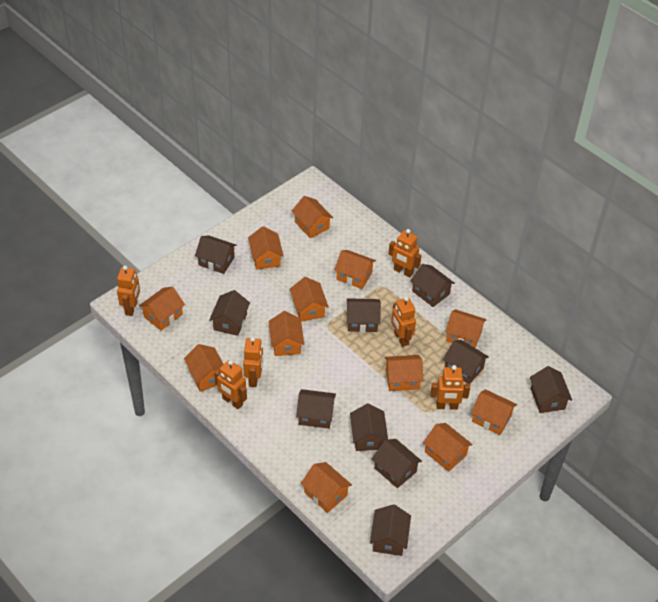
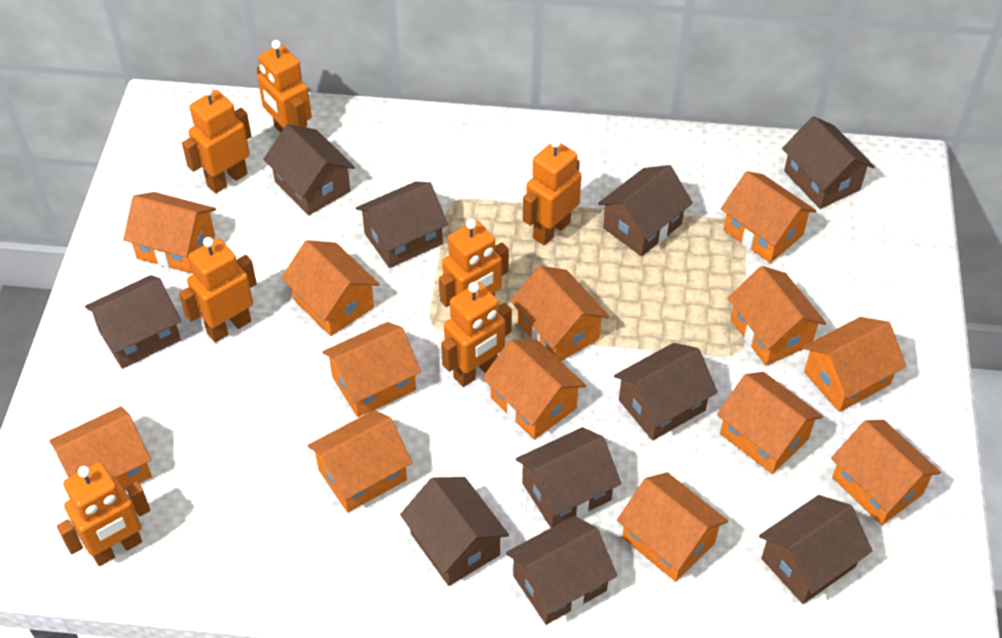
orange house: [139,287,185,331] [184,344,224,392] [248,226,284,270] [268,311,304,356] [290,277,329,322] [292,196,333,238] [301,462,352,513] [334,250,376,289] [385,355,423,391] [423,423,473,472] [445,309,487,348] [471,389,517,435] = 12 -> [49,406,152,490] [123,192,216,274] [281,240,379,336] [307,410,412,513] [322,322,421,417] [482,339,586,440] [510,266,609,361] [617,472,728,582] [717,372,823,474] [721,171,816,263] [728,266,827,366] [803,317,906,412] [831,420,941,525] = 13
orange robot: [117,265,140,316] [214,360,247,409] [243,337,263,387] [389,229,422,278] [391,297,416,347] [430,365,470,410] = 6 -> [57,462,150,566] [179,237,257,343] [182,86,252,193] [257,40,312,133] [439,219,509,307] [441,282,512,387] [523,138,582,245] = 7

